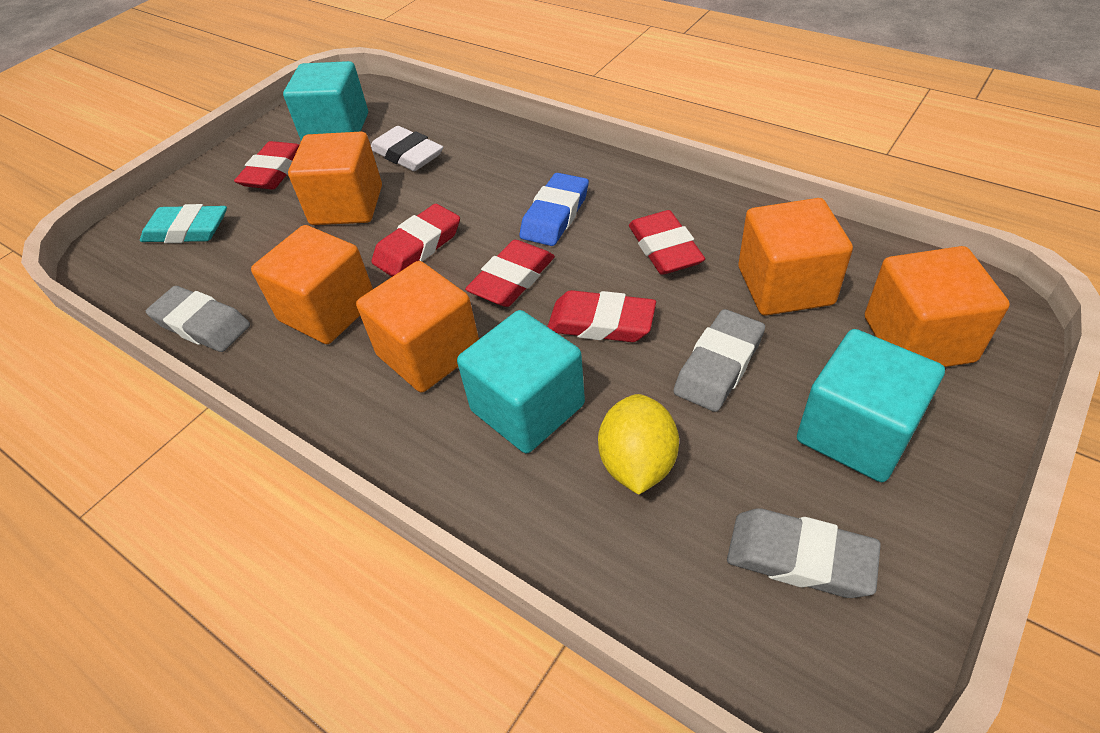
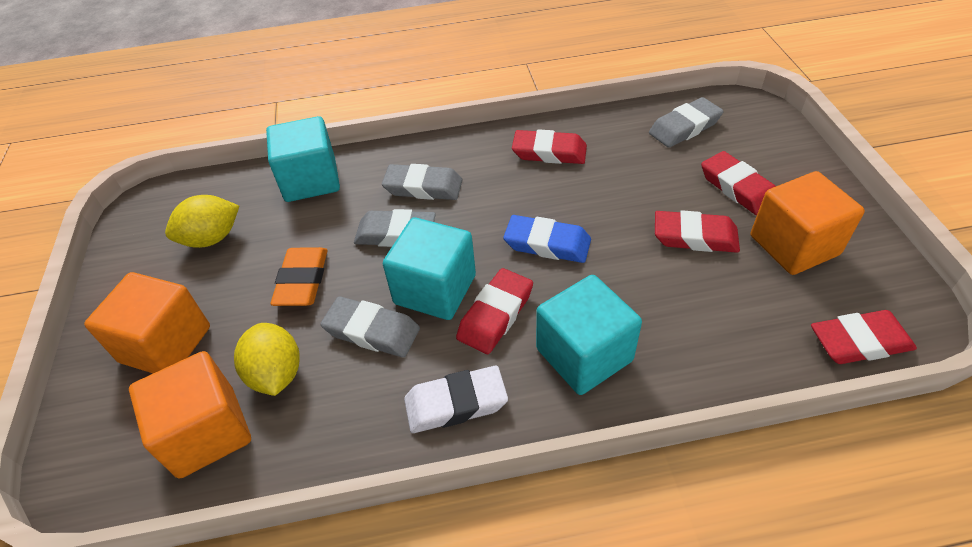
grey eraser: [146,286,250,352] [673,309,765,412] [727,508,881,598] = 3 -> [320,297,420,357] [354,209,436,247] [382,164,462,200] [649,97,724,147] = 4
orange cube: [251,225,373,344] [288,132,382,225] [356,261,479,392] [738,198,853,316] [865,246,1010,367] = 5 -> [84,272,210,373] [129,351,251,479] [751,171,865,275] = 3
orange eraser: none = 0 -> [270,247,328,306] = 1
turquoise eraser: [140,204,227,243] = 1 -> none = 0
yellow lemon: [598,394,679,495] = 1 -> [165,195,239,248] [234,323,300,396] = 2

